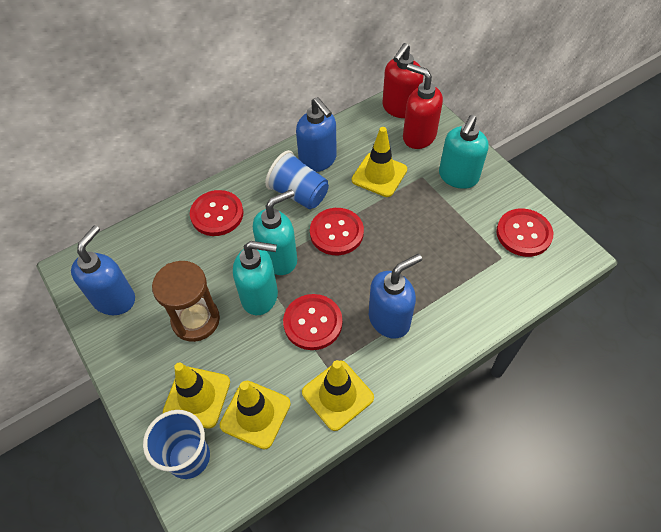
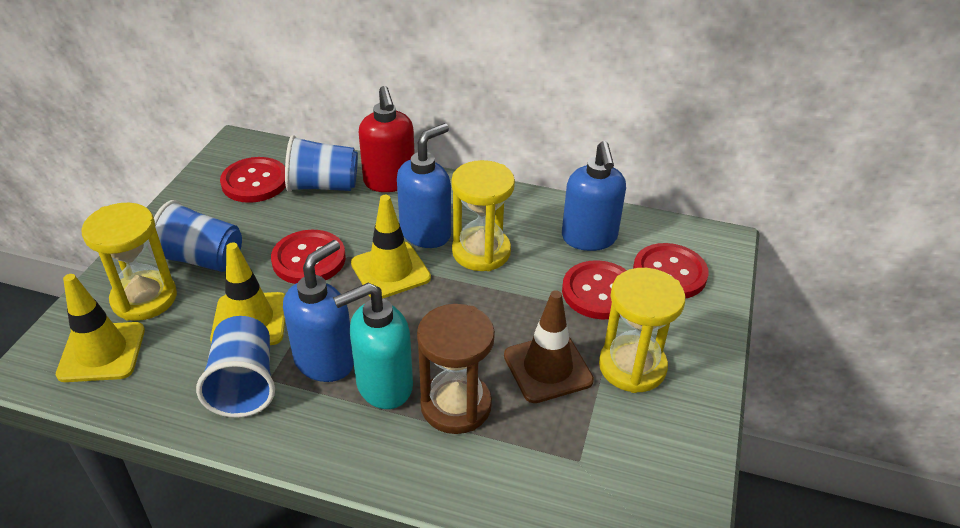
blue cup: [143,410,210,479] [265,150,329,209] = 2 -> [148,200,242,272] [196,316,275,418] [285,135,358,192] = 3
brown traffic cone: none = 0 -> [504,290,594,403] = 1
red soap dispenser: [382,43,423,118] [403,63,443,149] = 2 -> [359,86,415,192] = 1
turquoise soap dispenser: [233,241,278,315] [253,189,297,275] [439,115,489,189] = 3 -> [333,282,413,409] = 1
yellow hourglass: none = 0 -> [82,203,177,321] [451,160,515,271] [599,268,686,393] = 3
yellow traffic cone: [163,362,230,429] [220,381,291,449] [302,360,374,431] [352,127,407,197] = 4 -> [56,274,145,382] [210,243,285,345] [351,195,431,298] = 3

